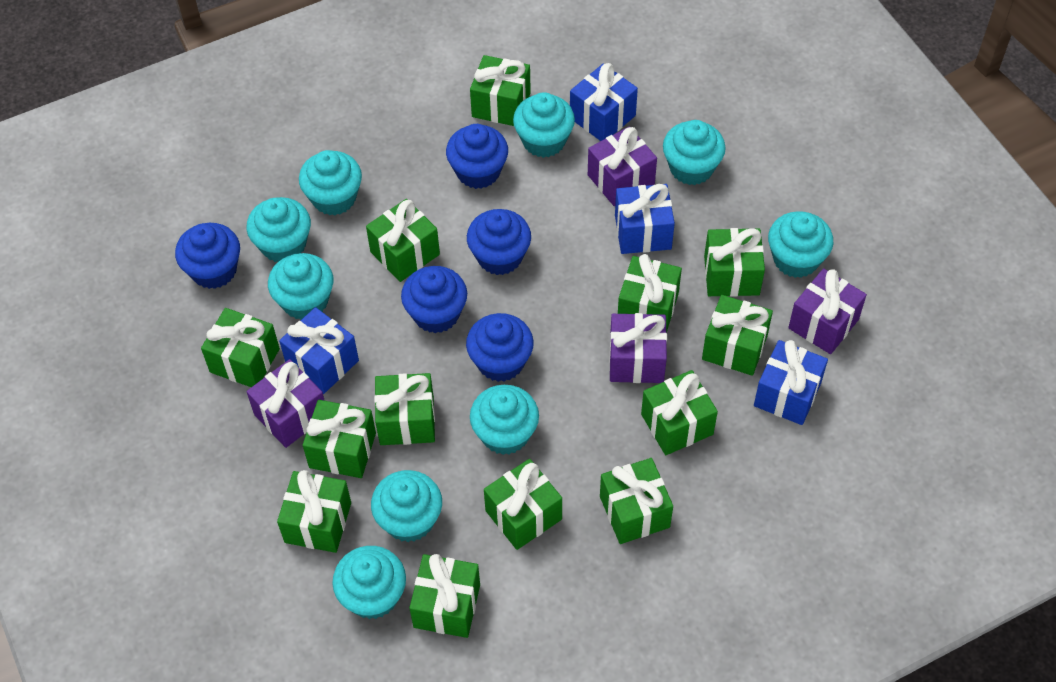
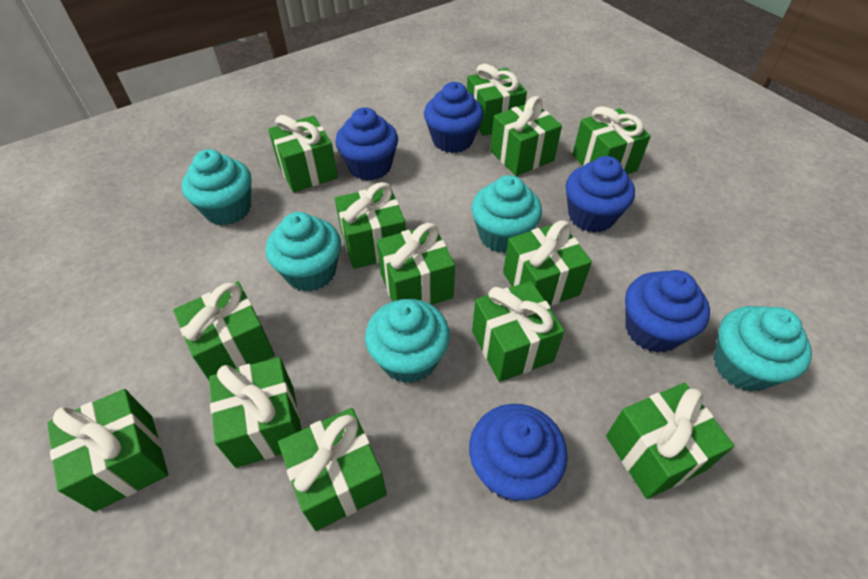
blue gift: [279,307,359,394] [570,63,638,141] [615,184,675,254] [754,340,828,425] = 4 -> none = 0
purple gift: [247,359,325,448] [588,126,657,206] [609,313,667,383] [788,268,867,354] = 4 -> none = 0
turquoise cupcake: [246,197,311,262] [268,253,333,320] [299,150,362,215] [332,546,406,619] [371,470,442,542] [470,385,539,455] [513,92,575,158] [663,120,726,185] [768,211,833,278] = 9 -> [182,149,252,226] [266,212,341,292] [365,299,450,383] [471,175,542,253] [713,306,812,392] = 5

